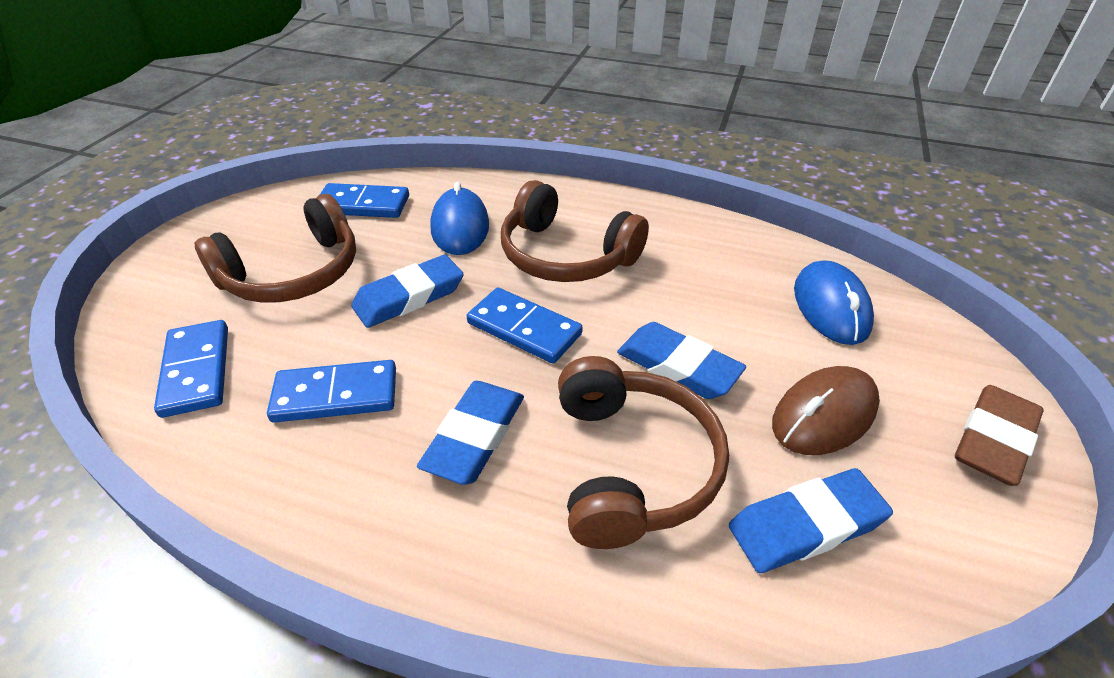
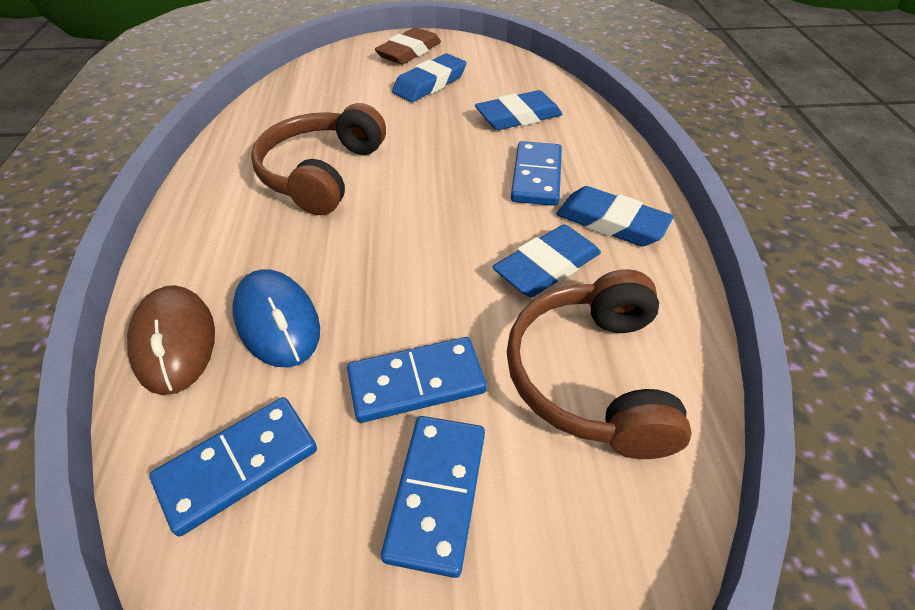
blue mouse: [430,182,489,255] [794,261,874,345] = 2 -> [232,269,320,367] = 1
brown headphones: [195,194,356,303] [501,180,649,282] [558,356,729,549] = 3 -> [251,103,386,215] [507,269,692,459] = 2

